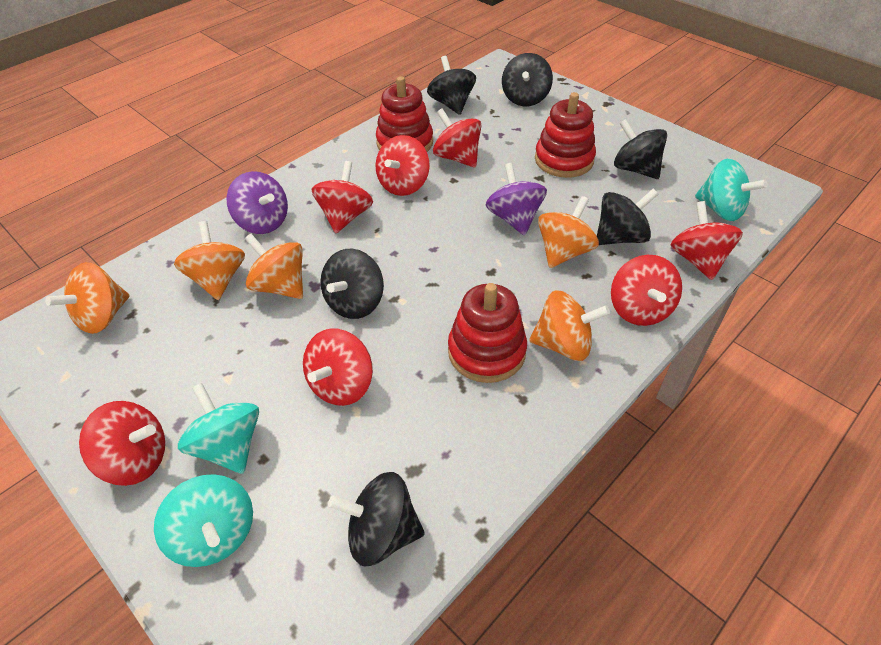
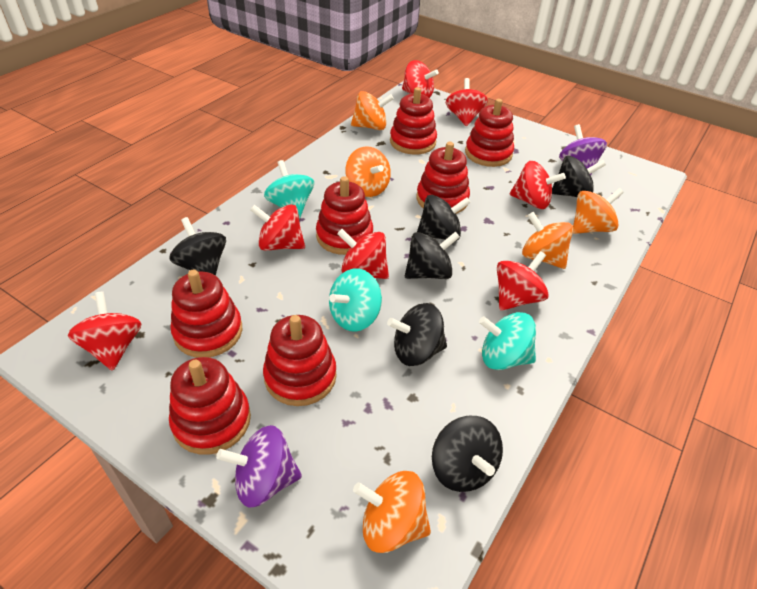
red stacking toy: [376,76,433,152] [448,283,527,383] [535,92,596,178] = 3 -> [169,357,251,455] [170,270,242,358] [263,315,337,406] [316,176,373,255] [390,87,437,155] [416,142,470,214] [465,99,514,167] = 7

